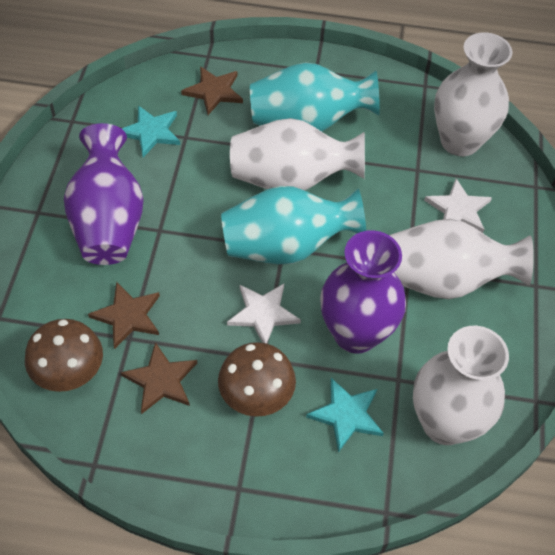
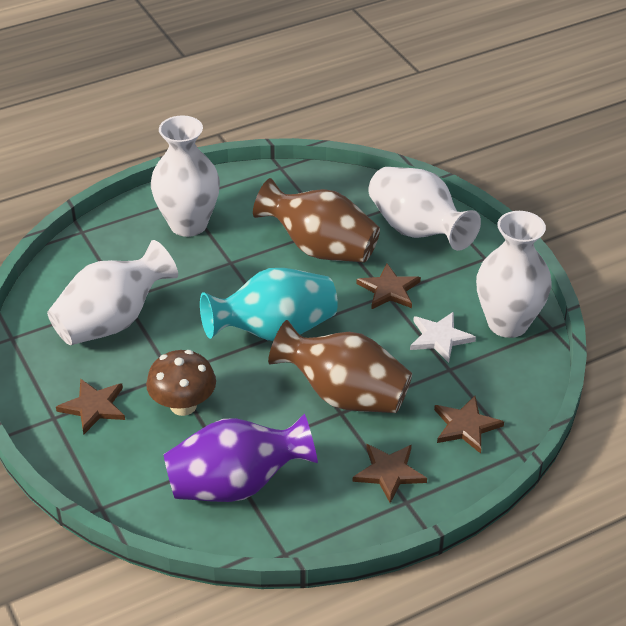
brown mushroom: [25,319,103,392] [218,342,296,417] = 2 -> [146,350,216,416] = 1
brown star: [88,282,160,349] [121,342,197,414] [181,66,243,115] = 3 -> [56,378,125,434] [353,444,427,503] [356,263,421,310] [434,396,504,454] = 4
brown vase: none = 0 -> [253,178,380,262] [268,320,412,413] = 2
purple vase: [64,123,144,265] [320,230,406,354] = 2 -> [164,414,318,502] = 1
turquoise star: [122,105,180,157] [306,378,384,452] = 2 -> none = 0
turquoise vase: [221,186,366,264] [250,62,380,132] = 2 -> [200,268,338,341] = 1
white star: [227,284,301,343] [424,179,492,233] = 2 -> [410,312,476,363] = 1

